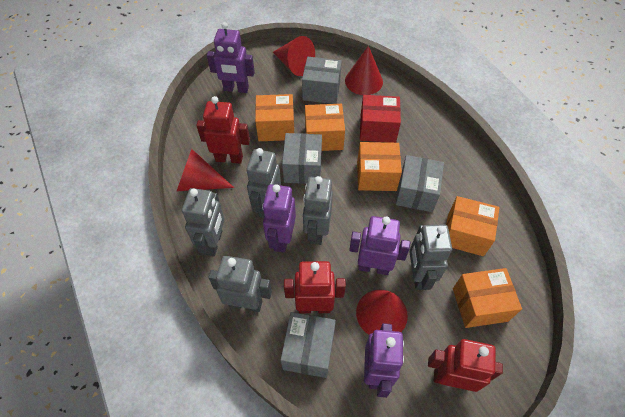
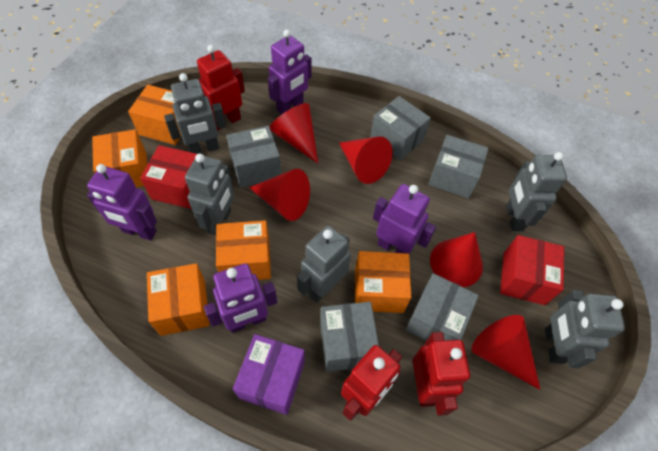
grey box: [281,312,336,378] [282,133,322,184] [302,57,342,104] [396,155,444,212] = 4 -> [226,126,281,188] [320,302,379,372] [370,96,431,160] [406,273,479,341] [428,135,489,199] = 5
purple box: none = 0 -> [233,334,305,415] = 1
red box: [360,95,401,143] = 1 -> [140,145,197,209] [500,235,564,305] = 2
red cone: [177,149,234,191] [273,36,315,76] [345,46,383,95] [356,290,408,335] = 4 -> [249,169,310,221] [270,103,318,163] [339,136,393,184] [430,232,483,287] [471,315,541,390] = 5

